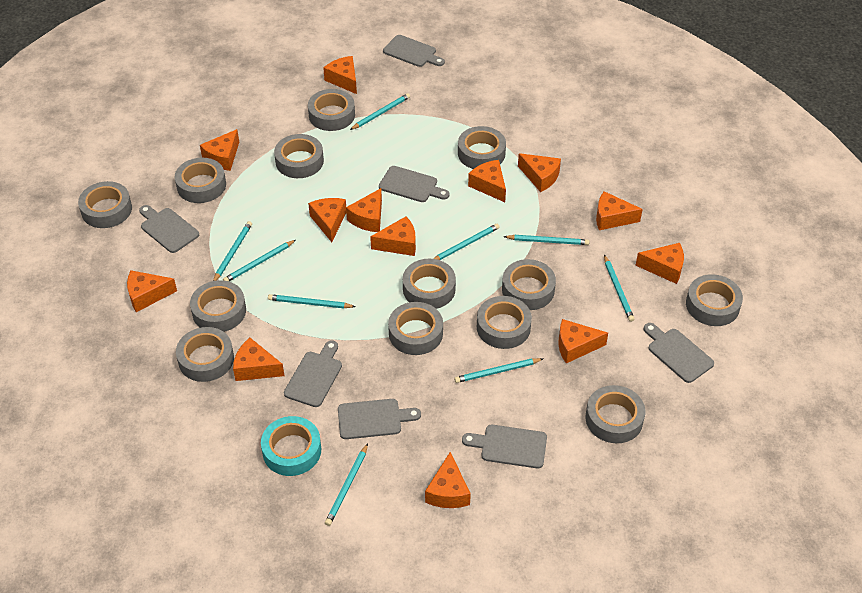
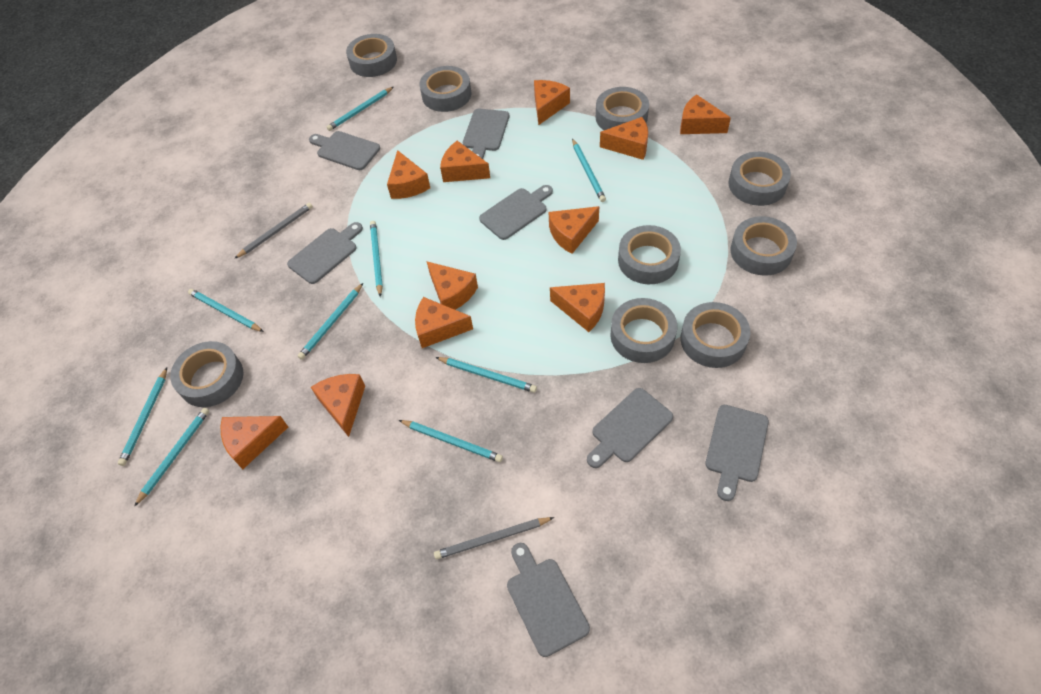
grey pencil: none = 0 -> [234,203,313,259] [434,517,554,559] = 2
grey tape: [78,181,132,228] [175,158,226,203] [176,327,234,382] [190,280,246,332] [274,134,324,178] [308,89,355,131] [388,302,443,355] [403,259,456,309] [458,126,506,169] [477,296,532,349] [502,259,556,310] [585,385,645,443] [686,274,743,326] = 13 -> [170,341,243,407] [346,34,397,77] [419,66,471,112] [596,87,649,130] [610,298,677,363] [618,225,681,284] [680,302,750,368] [729,152,791,206] [731,216,797,276] = 9
orange cheese: [127,270,177,312] [200,129,239,171] [233,338,284,381] [308,198,346,242] [323,56,357,94] [346,188,382,232] [370,217,416,256] [425,452,471,508] [468,160,506,202] [518,153,561,192] [558,319,608,363] [596,191,643,230] [635,243,684,284] = 13 -> [220,416,288,469] [311,374,365,437] [387,150,430,199] [415,297,473,348] [427,262,478,310] [440,141,490,182] [534,80,570,125] [549,206,599,254] [550,283,605,332] [600,117,648,160] [680,94,731,134] = 11
turquoise tape: [261,416,321,476] = 1 -> none = 0

